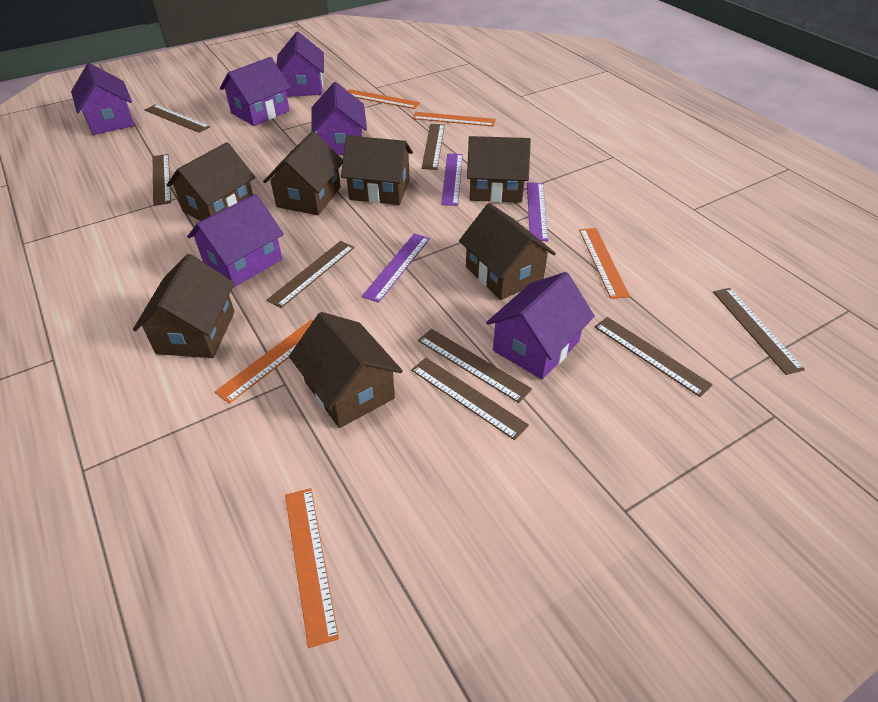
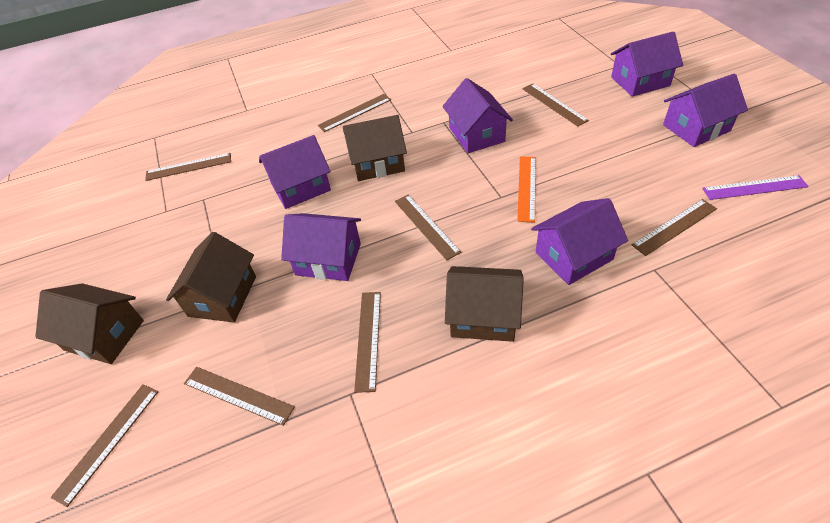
brown house: [133,254,235,358] [167,142,255,221] [263,131,343,215] [289,312,403,428] [341,135,413,205] [459,203,556,300] [467,136,531,203] = 7 -> [35,283,144,364] [166,232,256,322] [343,115,407,181] [445,266,524,342] = 4
orange ruler: [215,320,313,404] [285,488,339,648] [348,89,420,109] [412,112,496,127] [579,228,630,299] = 5 -> [517,156,536,223] = 1
purple ruler: [362,233,430,303] [441,154,463,206] [527,182,548,241] = 3 -> [702,175,809,200] = 1

